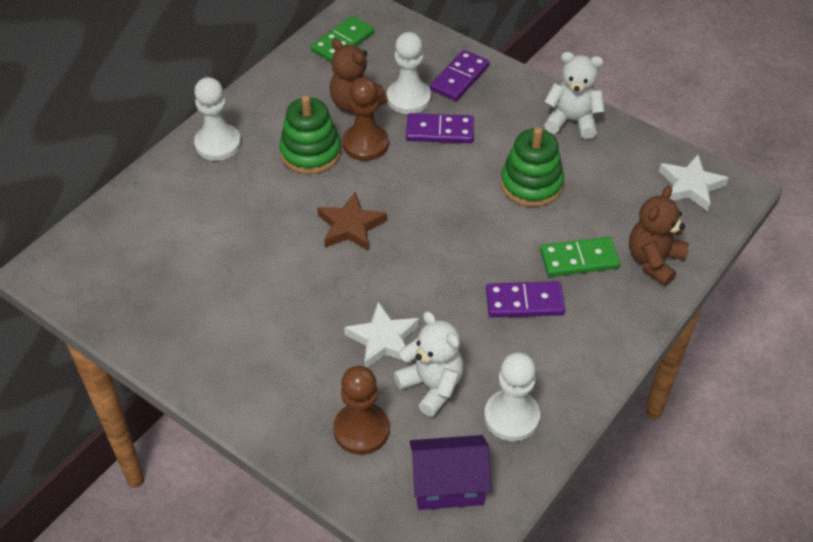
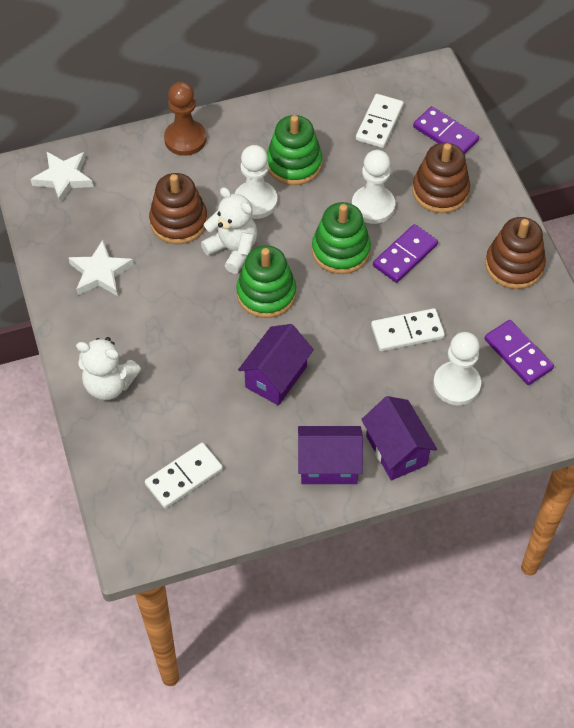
brown pawn: [333,366,390,455] [343,77,389,161] = 2 -> [164,82,207,156] = 1
brown stacking toy: none = 0 -> [149,173,208,244] [412,143,470,213] [485,217,546,289] = 3
brown star: [317,192,387,251] = 1 -> none = 0
brown teddy bear: [330,39,388,112] [629,186,689,286] = 2 -> none = 0
green domino: [311,16,374,63] [540,237,620,277] = 2 -> none = 0
green stacking toy: [279,95,341,174] [501,127,564,207] = 2 -> [236,245,296,318] [267,115,322,185] [312,202,371,274] = 3
purple house: [409,435,491,510] = 1 -> [238,324,314,406] [298,426,363,484] [361,396,437,480] = 3
white domino: none = 0 -> [145,443,223,508] [356,94,404,148] [371,308,445,351] = 3

